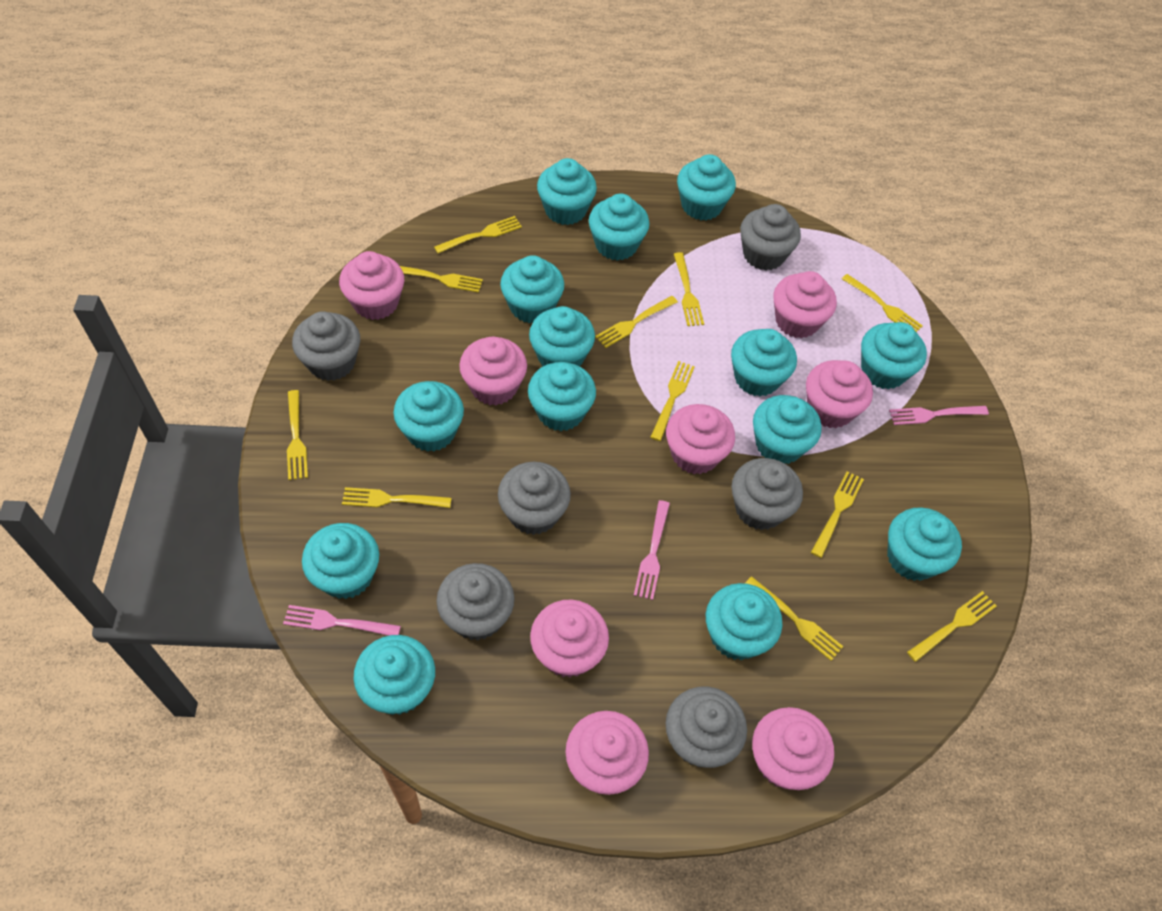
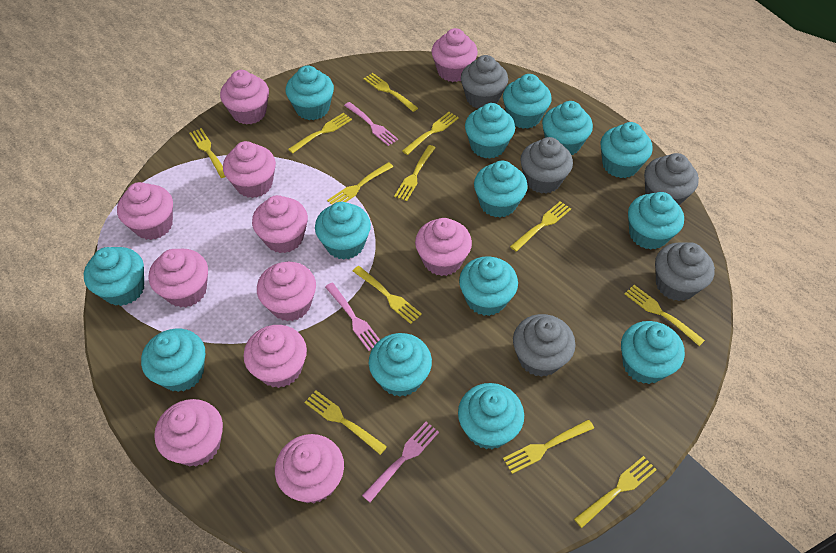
grey cupcake: [292,311,360,381] [436,563,514,641] [498,462,571,535] [665,686,747,768] [731,458,803,530] [740,204,801,270] = 6 -> [461,55,508,108] [513,314,576,377] [520,137,573,194] [644,153,699,206] [655,242,715,301] = 5
pink cupcake: [339,251,404,320] [459,337,527,405] [530,599,609,678] [565,711,649,795] [666,404,735,474] [752,707,834,790] [773,271,837,338] [806,360,873,428] = 8 -> [117,182,173,240] [149,249,208,308] [154,399,223,466] [220,70,269,124] [223,141,276,198] [243,325,307,388] [252,195,308,253] [257,262,316,321] [275,434,344,503] [415,218,472,276] [432,28,478,82] = 11
yellow fork: [287,390,308,480] [342,487,452,508] [400,266,483,293] [434,216,522,253] [595,296,678,348] [650,361,695,441] [674,252,704,326] [745,576,844,661] [811,471,864,558] [842,274,923,332] [907,591,996,662] = 11 -> [189,128,226,178] [288,113,352,154] [305,390,387,455] [327,162,393,205] [353,266,422,324] [364,73,418,112] [394,145,436,201] [402,112,459,155] [503,419,594,474] [510,201,571,252] [574,456,657,528] [625,285,705,346] = 12

